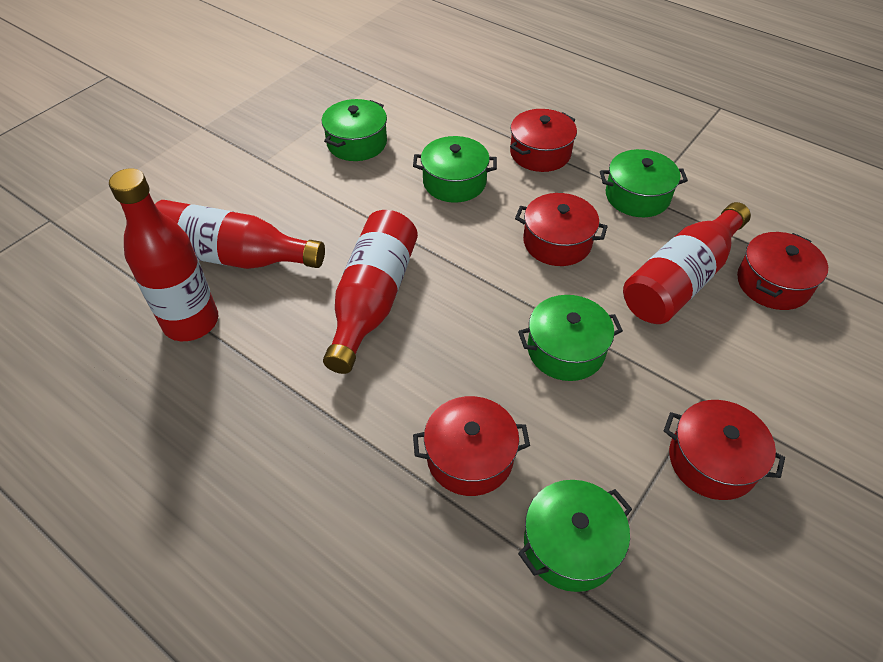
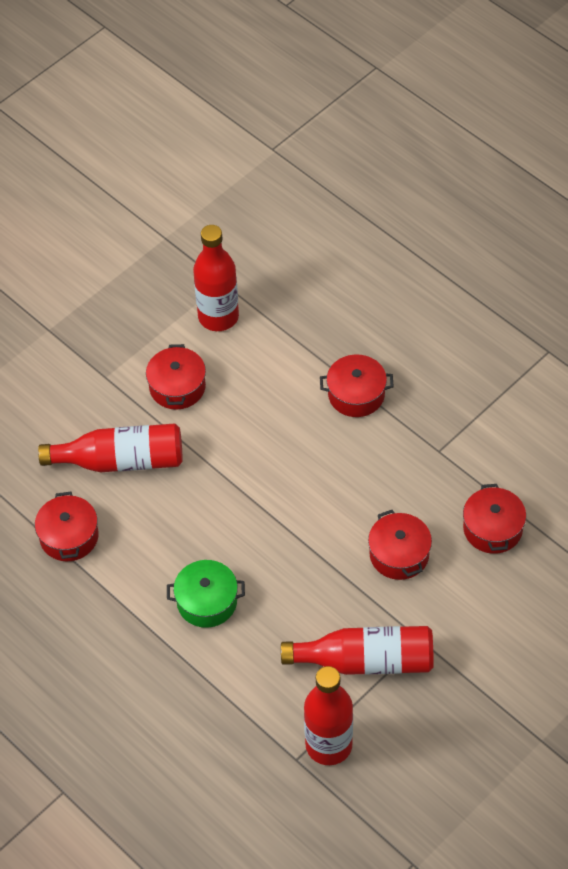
green pot: [322,99,387,161] [413,136,497,203] [518,295,623,381] [518,480,632,592] [600,149,688,217] = 5 -> [167,560,245,628] = 1

